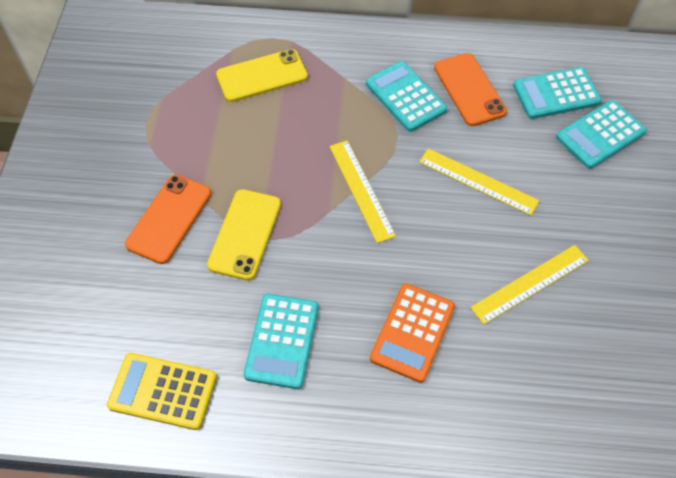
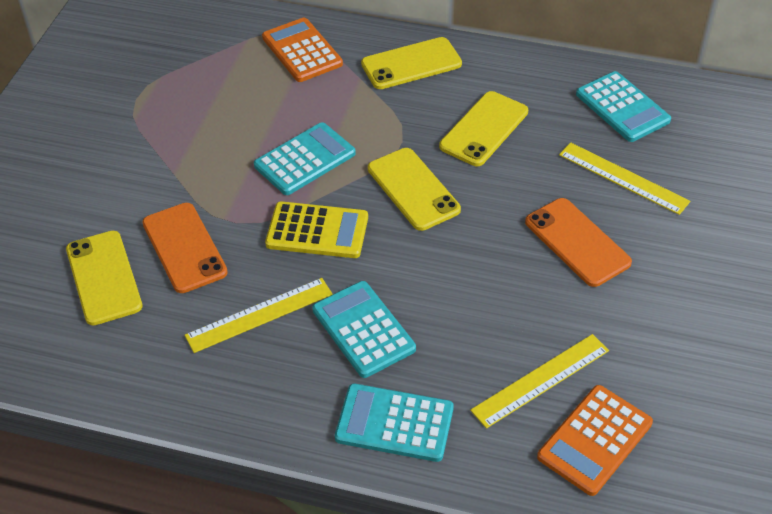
orange calculator: [370,283,455,383] = 1 -> [262,18,343,82] [537,385,653,496] = 2
yellow phone: [207,189,281,280] [216,49,308,102] = 2 -> [66,231,143,325] [361,37,462,89] [368,148,461,231] [439,91,528,166] = 4

